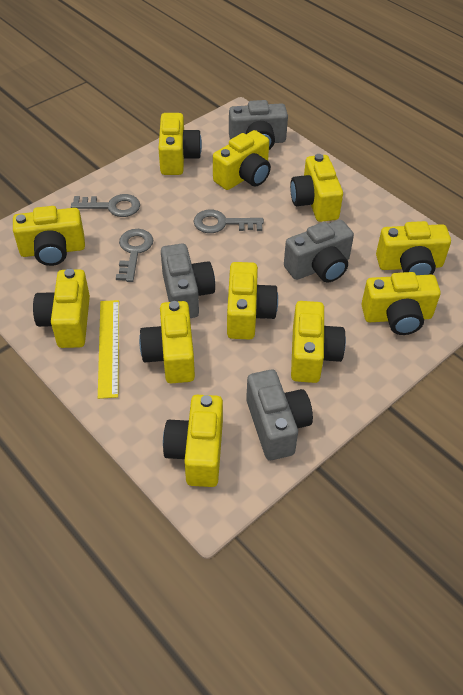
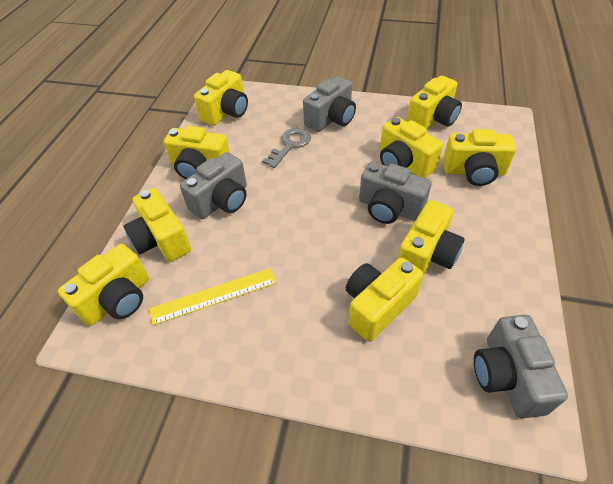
grey key: [71,194,140,217] [116,229,153,282] [193,210,264,233] = 3 -> [262,128,311,168] = 1
yellow camera: [13,206,85,266] [33,269,90,348] [139,301,195,383] [158,113,202,175] [163,395,223,487] [213,130,271,190] [227,262,278,339] [290,154,343,222] [291,301,346,383] [361,272,441,335] [376,221,451,275] = 11 -> [58,244,149,326] [123,188,191,262] [164,126,230,179] [194,70,248,126] [346,257,423,342] [380,117,443,178] [398,200,465,276] [407,75,462,129] [443,129,516,186] = 9

